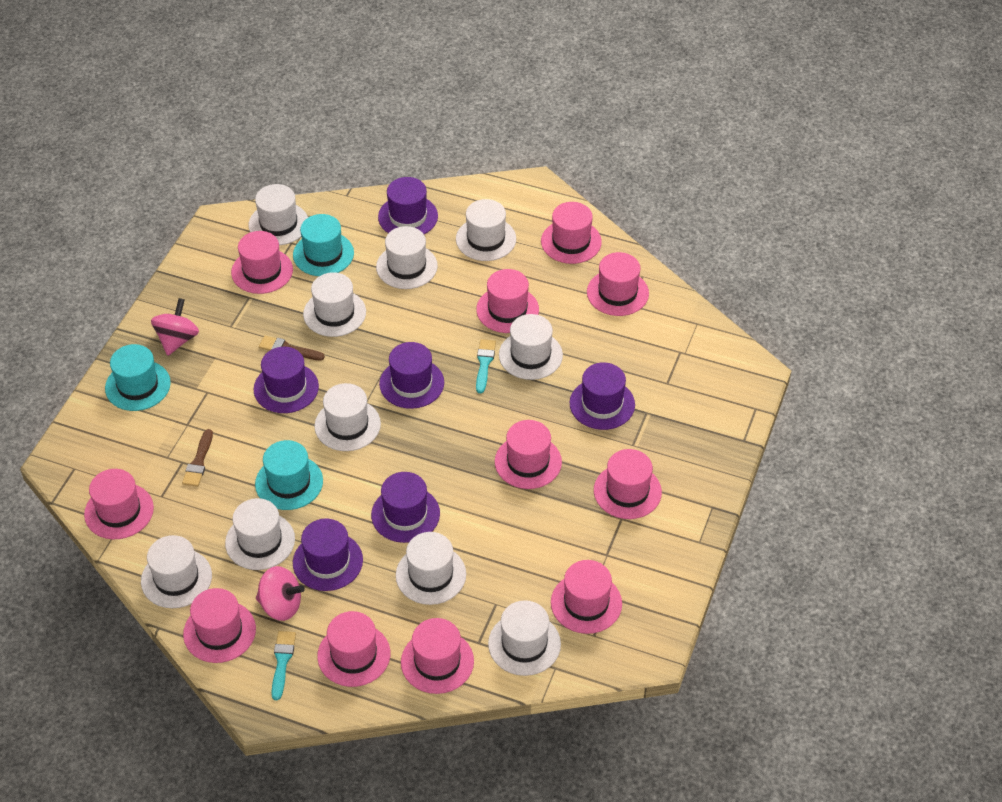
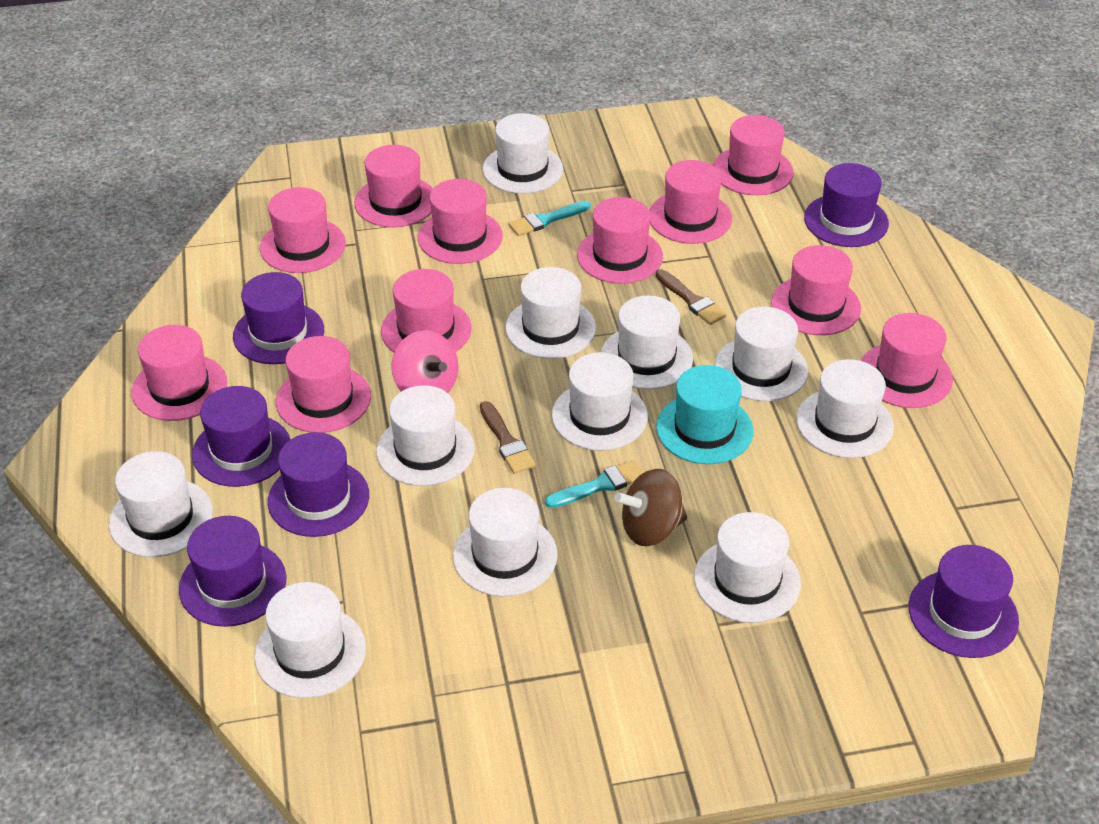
brown spinning top: none = 0 -> [614,469,687,546] = 1
pink spinning top: [151,298,199,356] [256,566,305,621] = 2 -> [391,330,458,393] = 1
turquoise hat: [105,344,171,411] [255,440,323,510] [293,214,354,276] = 3 -> [656,365,753,464] = 1
white hat: [141,535,212,608] [225,498,295,570] [249,184,308,245] [303,272,366,337] [314,383,381,451] [376,226,438,289] [396,532,466,605] [456,199,516,261] [488,600,561,676] [499,314,563,380] = 10 -> [109,451,213,557] [254,582,366,698] [376,385,475,486] [453,488,558,597] [483,113,563,194] [505,267,596,359] [552,352,648,451] [601,296,693,390] [694,512,801,623] [714,307,808,401] [796,359,894,458] = 11

